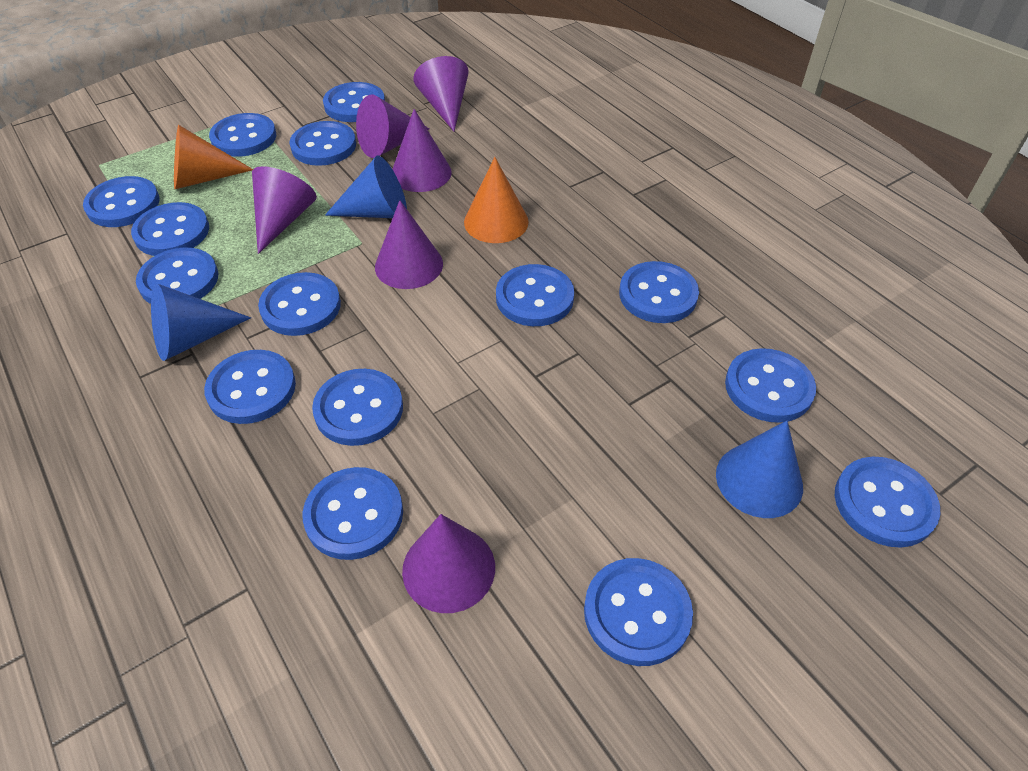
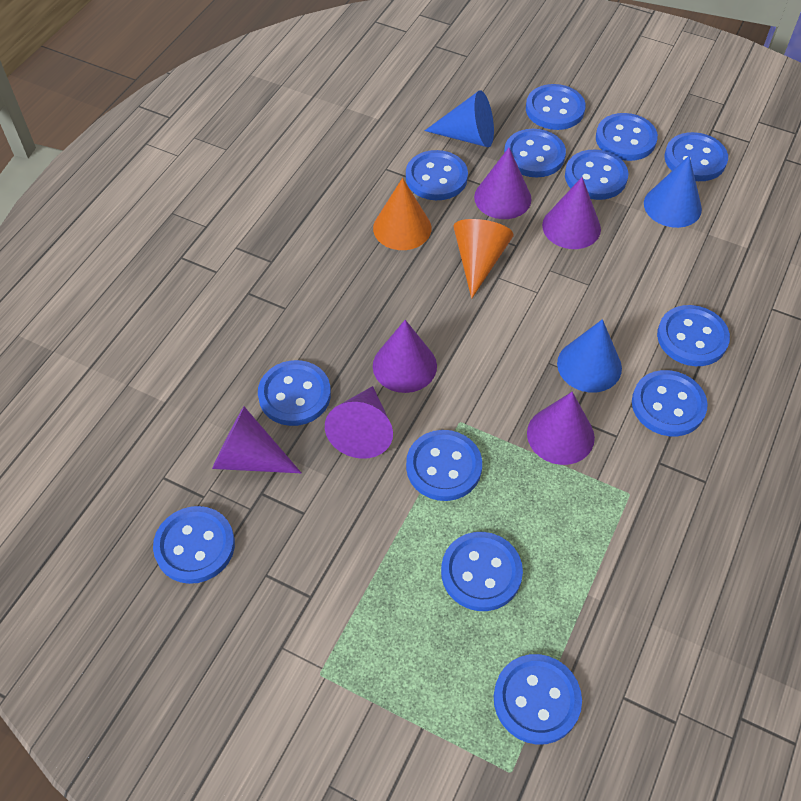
blue button: [83,176,160,227] [131,202,209,256] [136,248,218,304] [204,350,296,424] [209,113,276,157] [258,272,341,336] [289,121,356,166] [303,467,403,560] [312,369,403,446] [323,82,385,122] [496,264,574,326] [584,558,693,666] [619,261,699,323] [725,348,816,423] [835,457,941,548] = 15 -> [153,506,235,584] [258,360,331,426] [406,150,468,200] [406,430,482,501] [441,532,523,611] [494,654,582,745] [504,129,566,177] [526,84,586,130] [565,150,628,200] [596,113,658,161] [632,370,708,436] [657,305,730,366] [664,132,728,181] = 13

